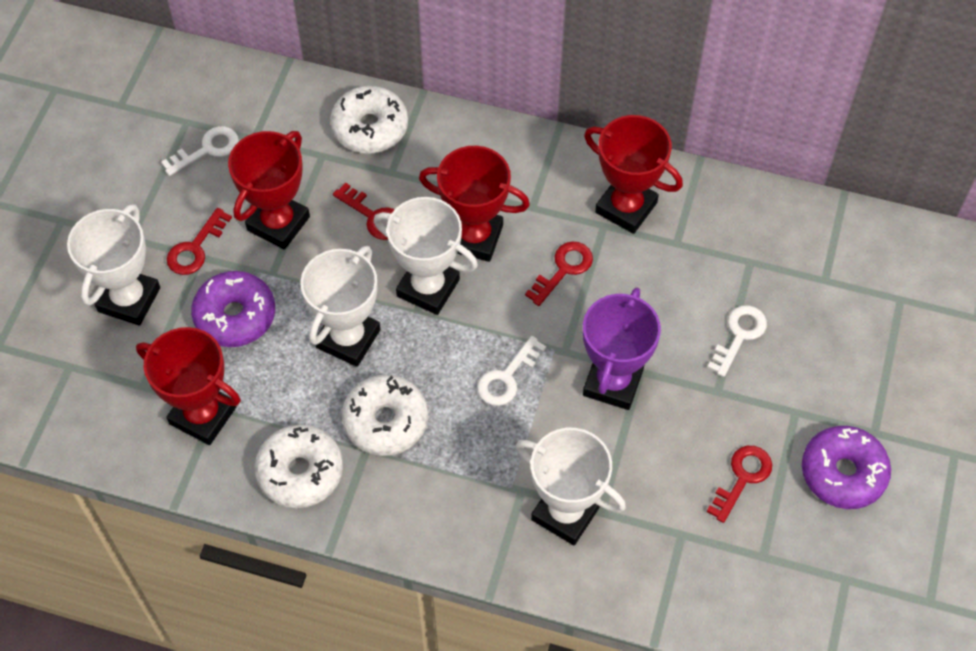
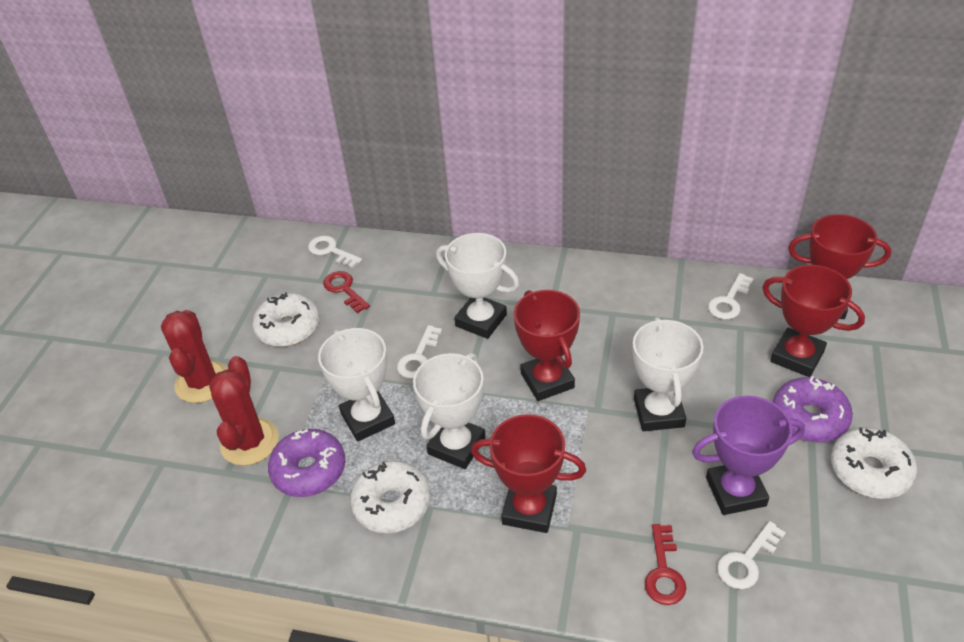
red cactus: none = 0 -> [161,310,228,403] [209,356,279,466] = 2
red key: [167,208,232,275] [333,183,395,240] [525,241,593,306] [707,446,772,523] = 4 -> [323,271,370,313] [645,524,686,605] = 2
white key: [161,126,239,176] [477,336,546,406] [707,305,767,377] = 3 -> [308,235,362,268] [397,325,442,379] [708,273,754,320] [717,521,786,589] = 4

